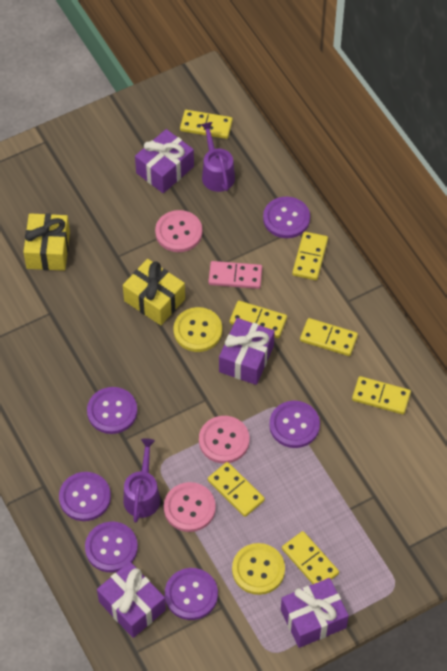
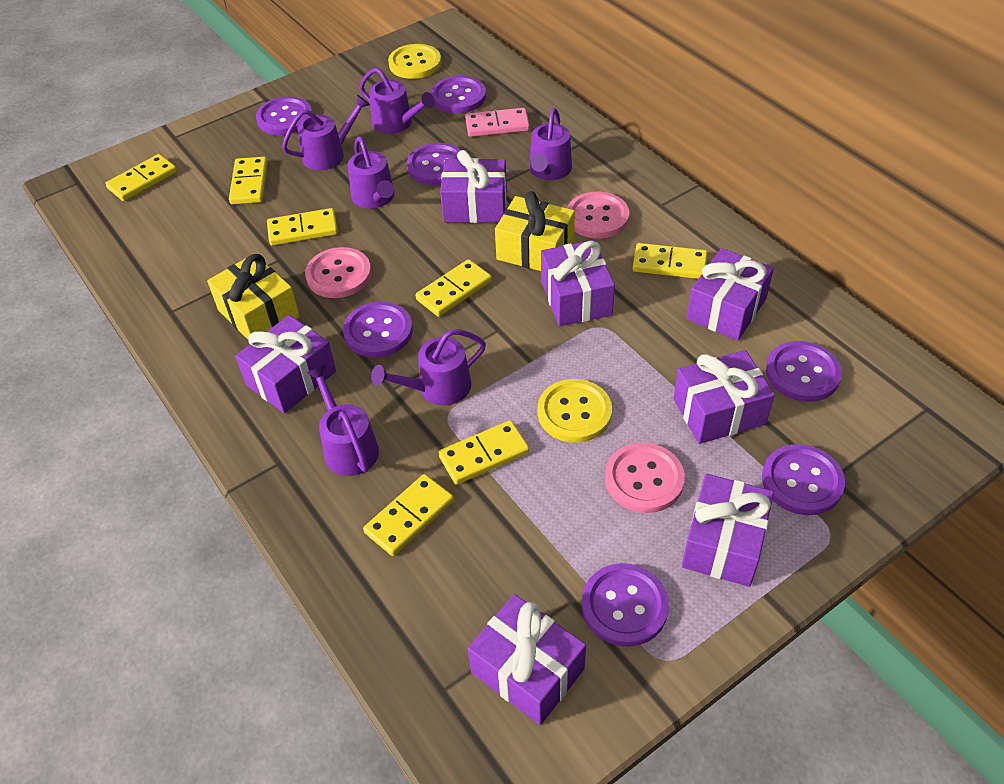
purple button: [59,472,111,521] [85,522,138,572] [87,387,137,434] [165,568,218,620] [263,197,310,238] [269,401,320,448] = 6 -> [256,96,312,135] [343,302,413,358] [407,143,461,185] [431,76,486,113] [582,563,669,647] [762,444,845,515] [766,341,842,402] = 7
purple gift: [97,562,166,638] [135,129,194,193] [219,318,275,385] [281,578,349,648] = 4 -> [235,315,336,413] [440,150,507,223] [468,594,586,725] [541,240,615,326] [673,350,775,444] [682,474,774,587] [687,248,774,341] = 7
purple watering can: [123,438,160,523] [200,122,235,192] = 2 -> [282,95,370,170] [306,365,379,476] [348,136,394,209] [360,67,435,134] [371,329,486,405] [529,108,572,180] = 6

